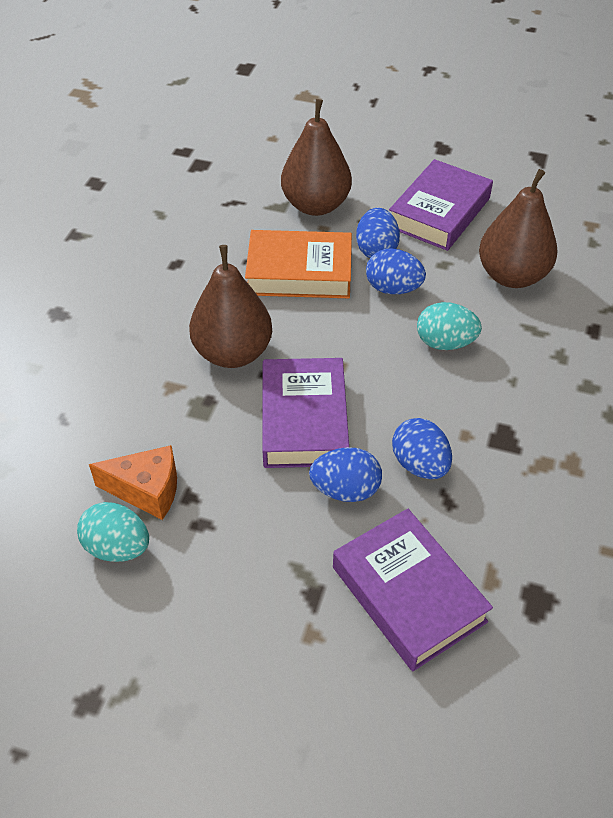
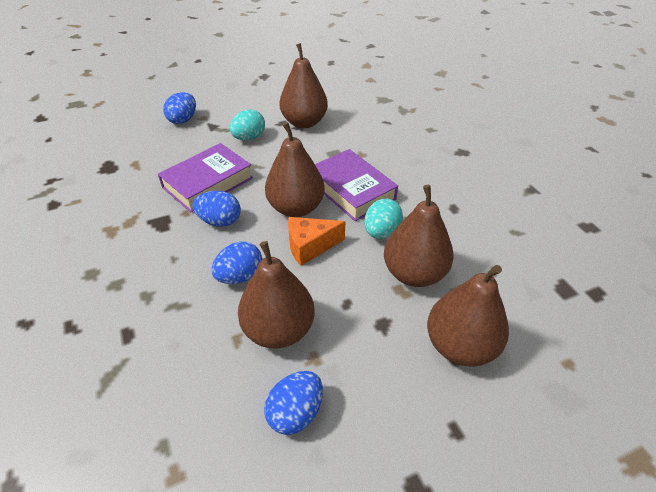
brown pear: [189,245,272,368] [281,99,352,216] [479,169,558,288] = 3 -> [238,241,315,349] [265,122,325,217] [280,43,328,128] [384,185,454,287] [427,265,509,367] = 5
orange book: [245,230,352,298] = 1 -> none = 0
purple book: [262,358,349,468] [333,509,493,671] [389,159,493,251] = 3 -> [158,143,253,212] [315,149,398,221] = 2

